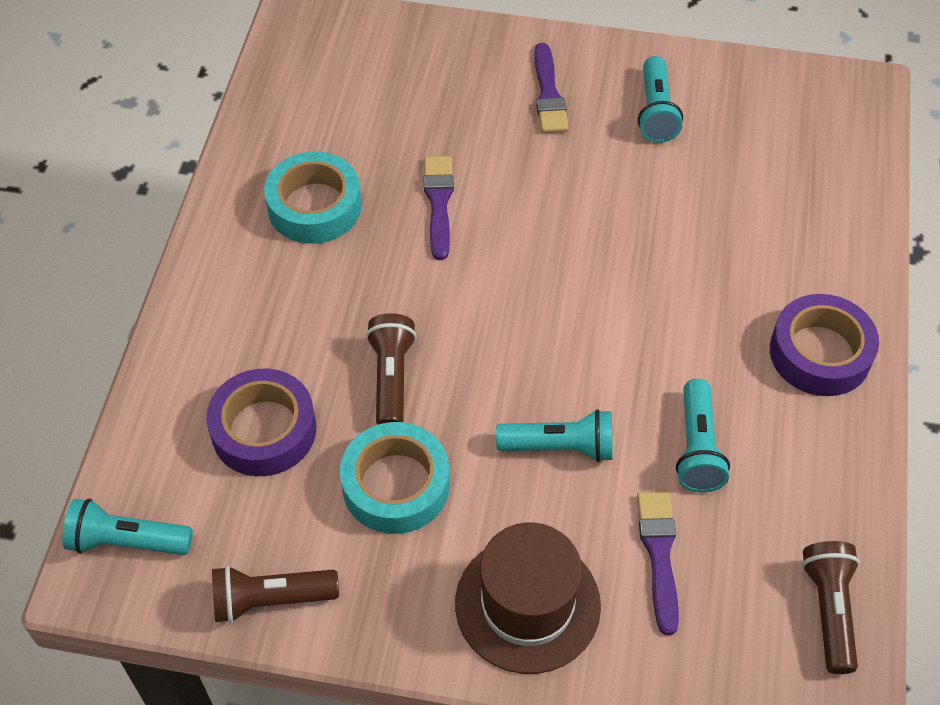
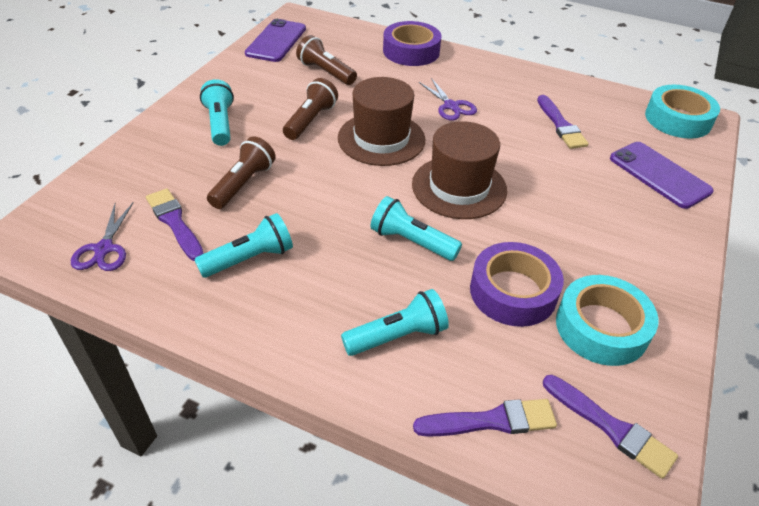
brown hat: [455,523,601,674] = 1 -> [338,77,425,166] [412,121,507,219] = 2
purple brush: [424,156,454,260] [534,43,569,133] [637,492,679,635] = 3 -> [146,189,204,261] [413,399,557,437] [537,95,589,149] [543,375,678,479] = 4
purple phone: none = 0 -> [245,19,306,62] [610,142,714,209] = 2
purple scissors: none = 0 -> [71,202,134,271] [419,78,477,120] = 2

